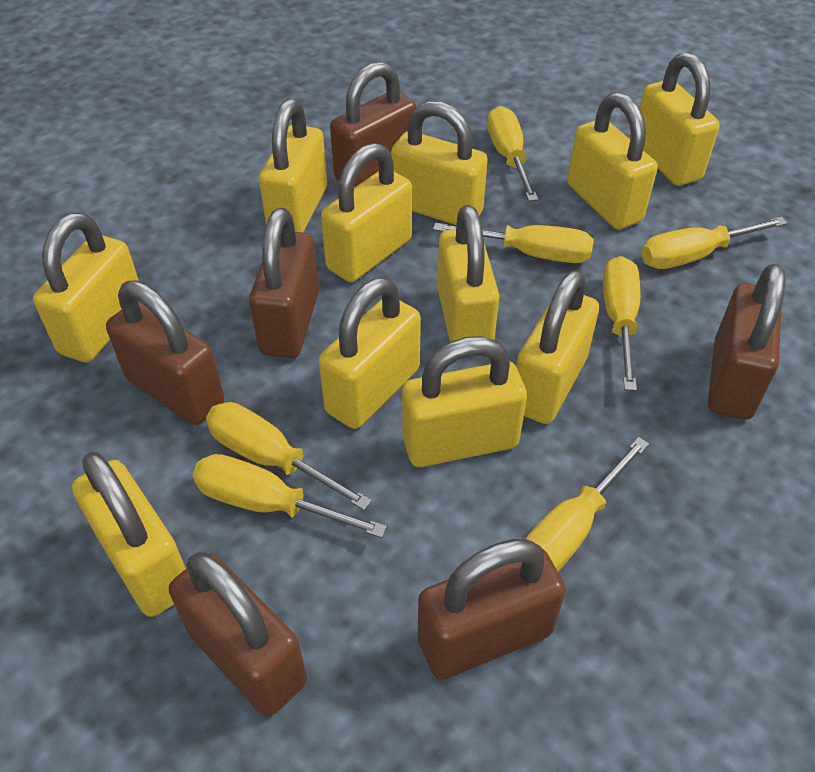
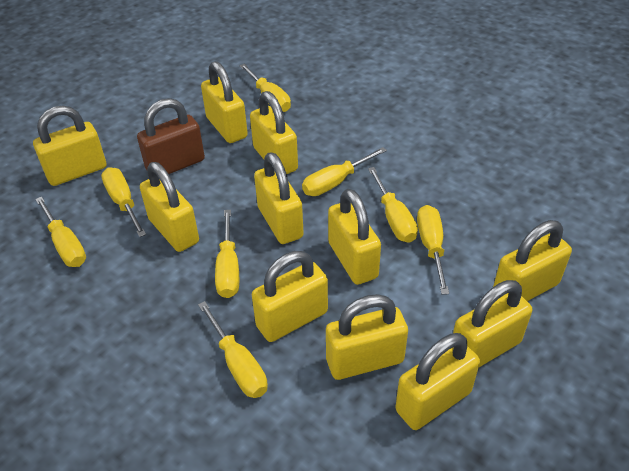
brown padlock: [106,280,224,425] [169,552,307,717] [249,208,319,358] [330,61,416,188] [418,539,566,680] [708,264,786,419] = 6 -> [137,98,205,174] = 1
yellow screwdriver: [192,454,387,538] [206,402,372,510] [433,223,594,263] [487,106,538,202] [525,437,649,571] [603,256,640,391] [641,217,788,269] = 7 -> [35,197,86,267] [101,167,146,237] [198,301,268,398] [215,210,239,298] [239,64,291,112] [302,147,387,196] [368,167,418,243] [417,205,449,295] = 8

